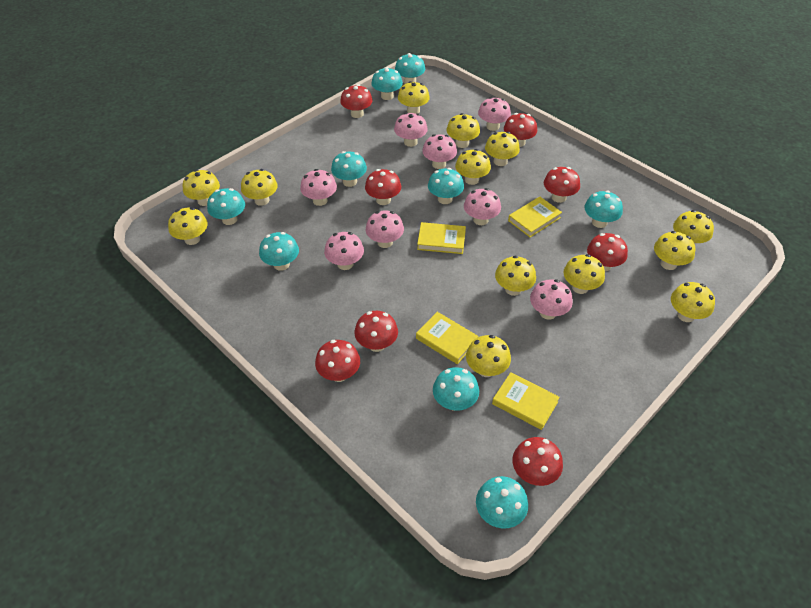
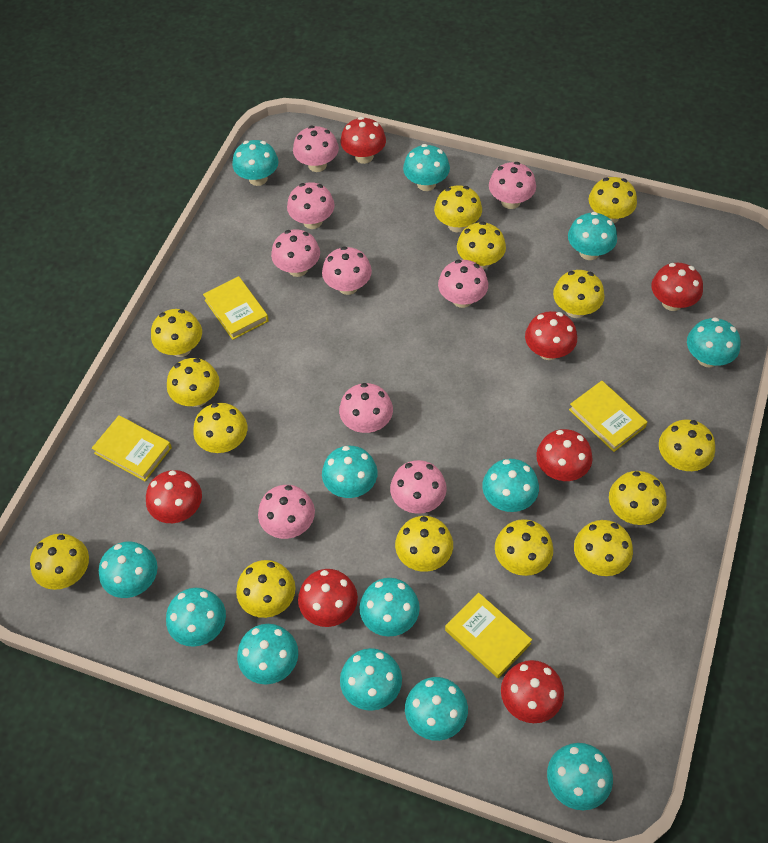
pink mushroom: [300,169,337,206] [324,232,364,270] [366,210,404,248] [394,113,428,147] [422,134,457,169] [464,188,501,225] [478,97,511,131] [530,279,573,320] = 8 -> [258,485,315,539] [271,229,320,277] [287,182,335,229] [293,126,339,172] [322,246,372,295] [339,383,393,433] [390,460,447,514] [438,260,488,308] [489,162,536,209] = 9
red mushroom: [315,340,360,382] [340,84,372,118] [354,311,398,352] [365,169,401,205] [504,113,537,147] [512,437,563,486] [544,167,580,203] [587,233,628,272] = 8 -> [146,470,202,523] [298,569,358,627] [341,117,386,164] [501,660,564,723] [525,311,577,360] [536,429,593,481] [652,263,703,311] = 7
turquoise mushroom: [207,188,245,225] [259,232,299,271] [331,151,367,187] [371,67,403,100] [395,53,425,84] [428,168,464,204] [433,367,479,411] [476,476,528,529] [584,191,623,228] = 9 -> [99,541,158,598] [166,588,226,647] [232,140,279,186] [237,624,298,684] [322,446,378,498] [340,648,402,711] [360,578,420,637] [403,144,450,191] [405,677,468,741] [482,459,539,512] [547,743,613,810] [568,212,617,260] [687,318,741,367] = 13
yellow mushroom: [168,207,208,245] [183,170,220,206] [241,169,278,206] [398,81,430,114] [446,113,480,148] [455,149,491,185] [466,335,511,377] [485,132,520,166] [495,256,536,296] [563,254,605,294] [654,231,695,270] [671,282,715,322] [673,210,714,245] = 13 -> [30,533,89,590] [151,309,202,357] [167,358,220,407] [193,403,247,453] [236,560,295,618] [395,516,453,572] [434,185,482,233] [457,221,506,269] [495,519,553,576] [553,270,604,318] [574,520,633,576] [589,177,637,223] [609,471,667,525] [659,419,715,471] = 14

